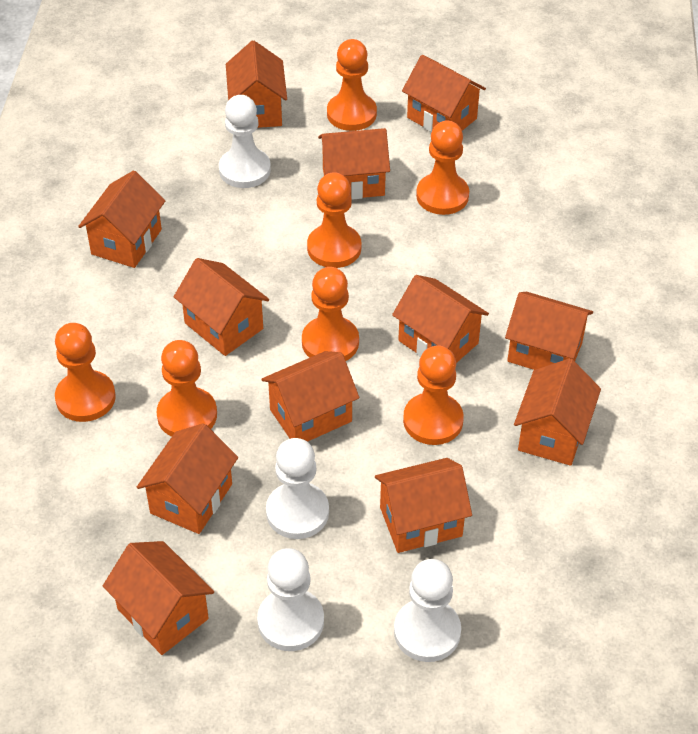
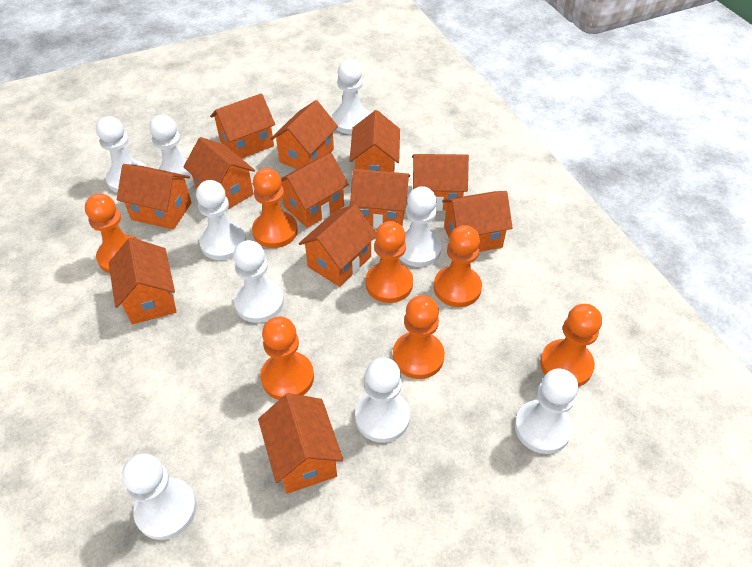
white pawn: [219,95,271,188] [257,548,324,651] [266,438,329,539] [394,559,461,662] = 4 -> [96,116,147,193] [122,453,197,540] [149,115,195,189] [196,180,246,260] [233,240,284,323] [332,60,370,134] [355,357,410,443] [399,186,442,267] [515,369,578,454] = 9

